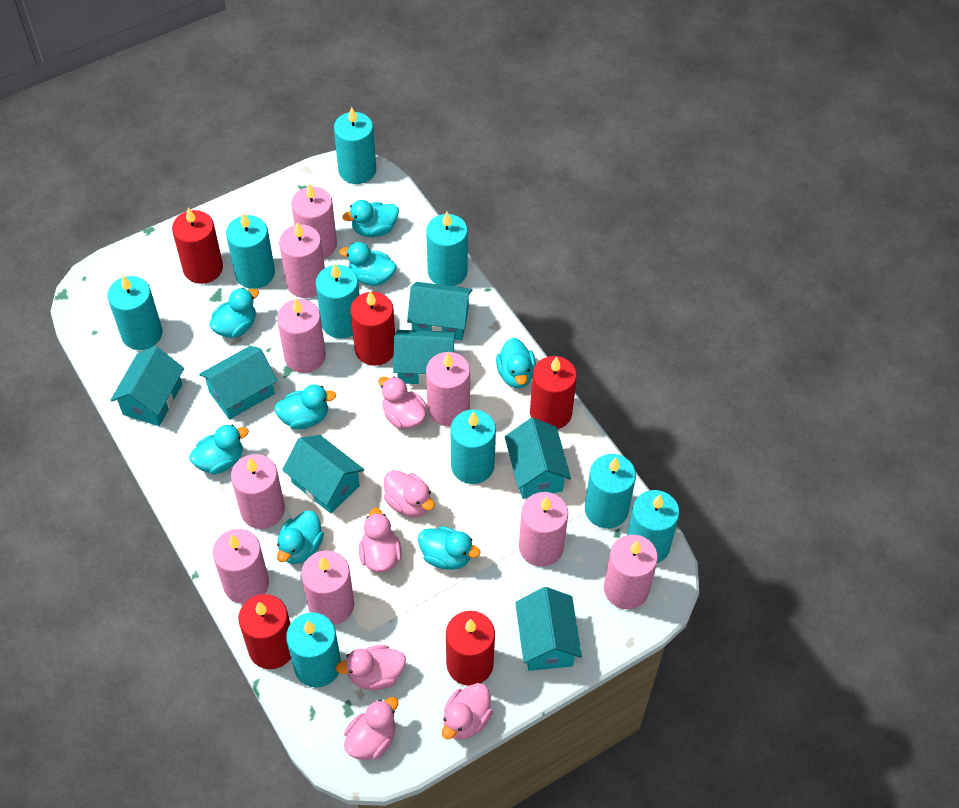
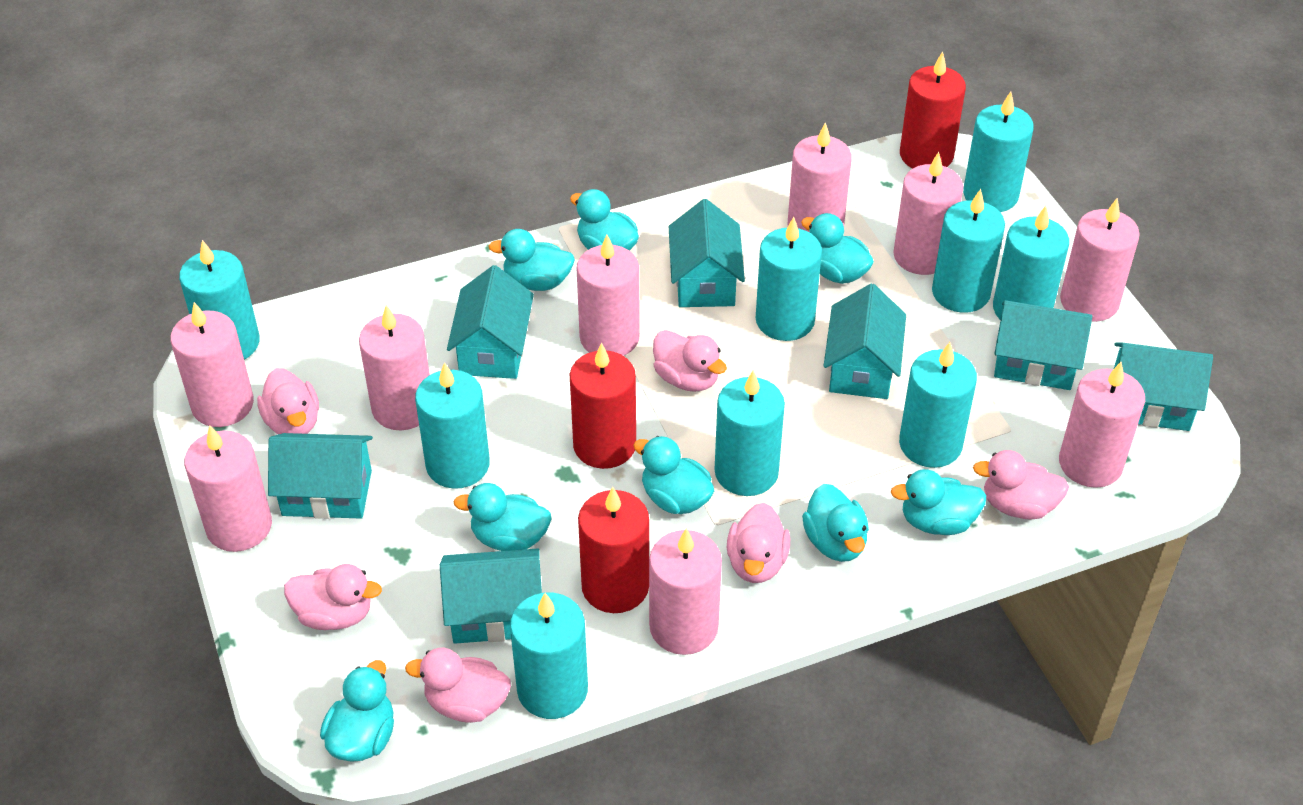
red candle: [172,208,223,284] [238,594,291,669] [350,291,395,366] [446,611,495,686] [530,356,577,430] = 5 -> [570,343,636,469] [578,487,649,613] [900,51,966,168] = 3

